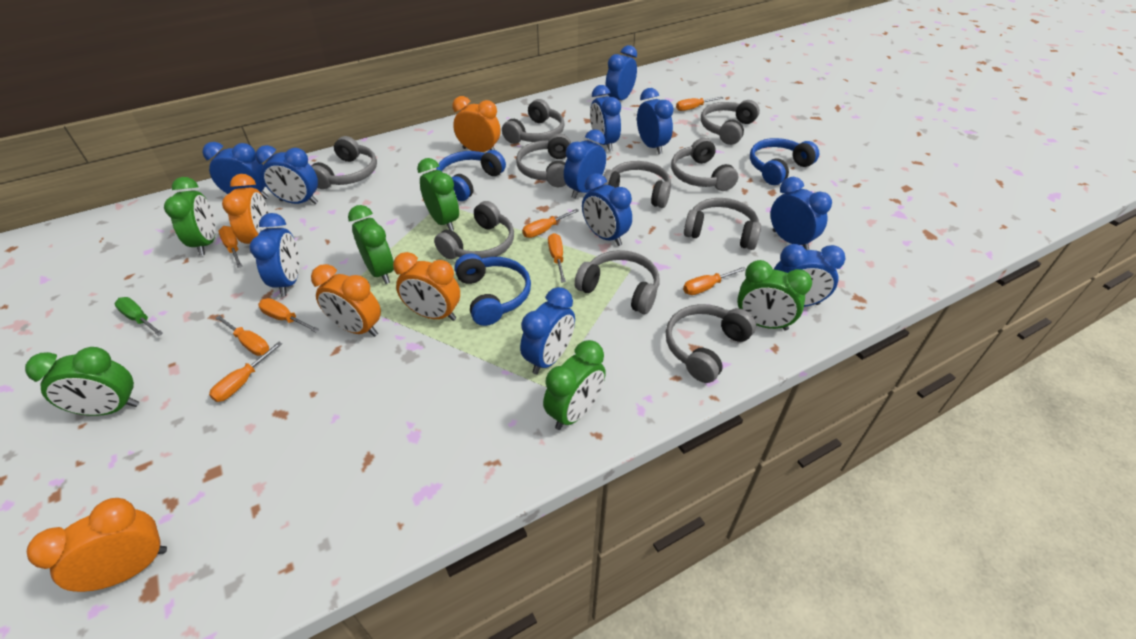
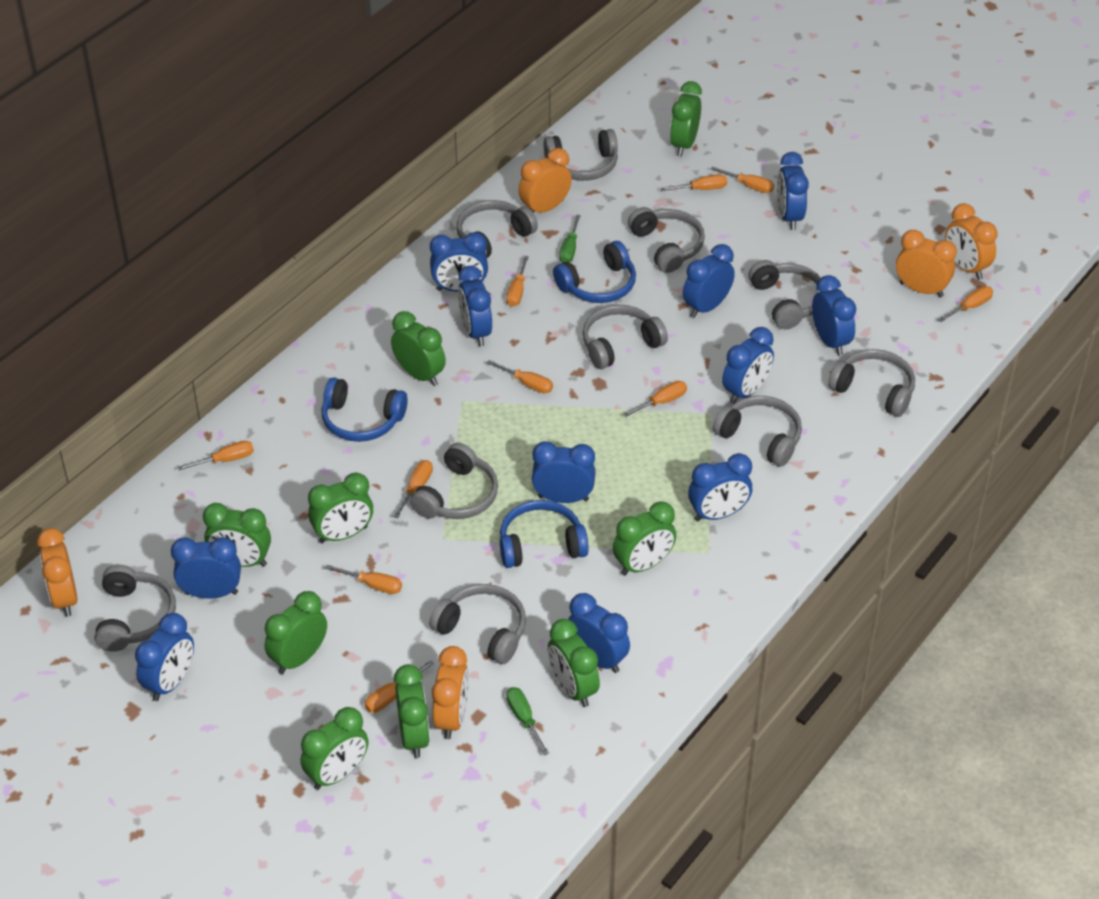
green clock: [25,347,139,416] [164,177,216,255] [348,205,394,284] [417,158,459,231] [543,340,606,430] [737,260,812,331] = 6 -> [203,503,271,567] [265,591,327,674] [301,707,368,790] [308,473,373,543] [391,311,446,386] [394,664,430,758] [548,619,600,707] [613,501,676,576] [670,81,702,156] = 9
green screwdriver: [114,297,163,336] = 1 -> [506,687,549,756] [559,215,581,262] = 2
orange screwdriver: [209,342,282,402] [215,315,269,356] [219,226,242,268] [258,298,319,332] [522,209,579,238] [548,233,566,283] [676,97,723,111] [683,267,746,295] = 8 -> [178,441,254,471] [325,565,402,594] [364,660,434,713] [393,460,433,518] [487,360,553,393] [506,256,529,307] [623,381,687,417] [660,174,727,191] [710,167,774,193] [938,286,993,322] = 10

